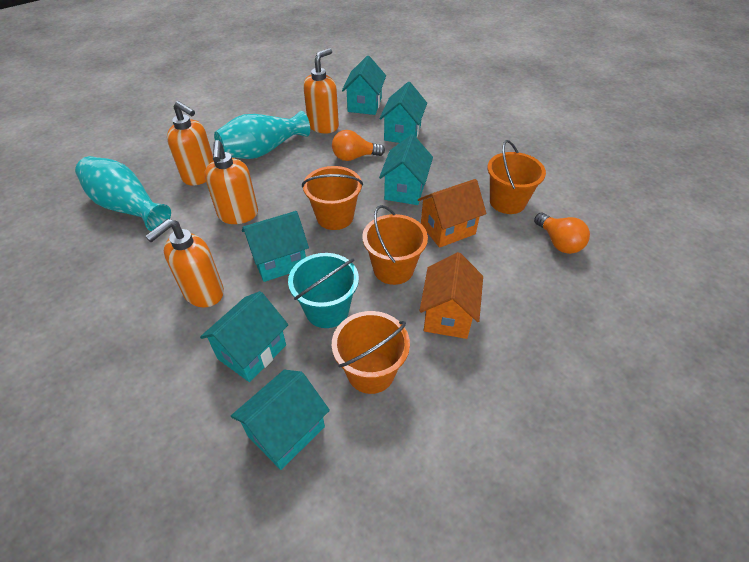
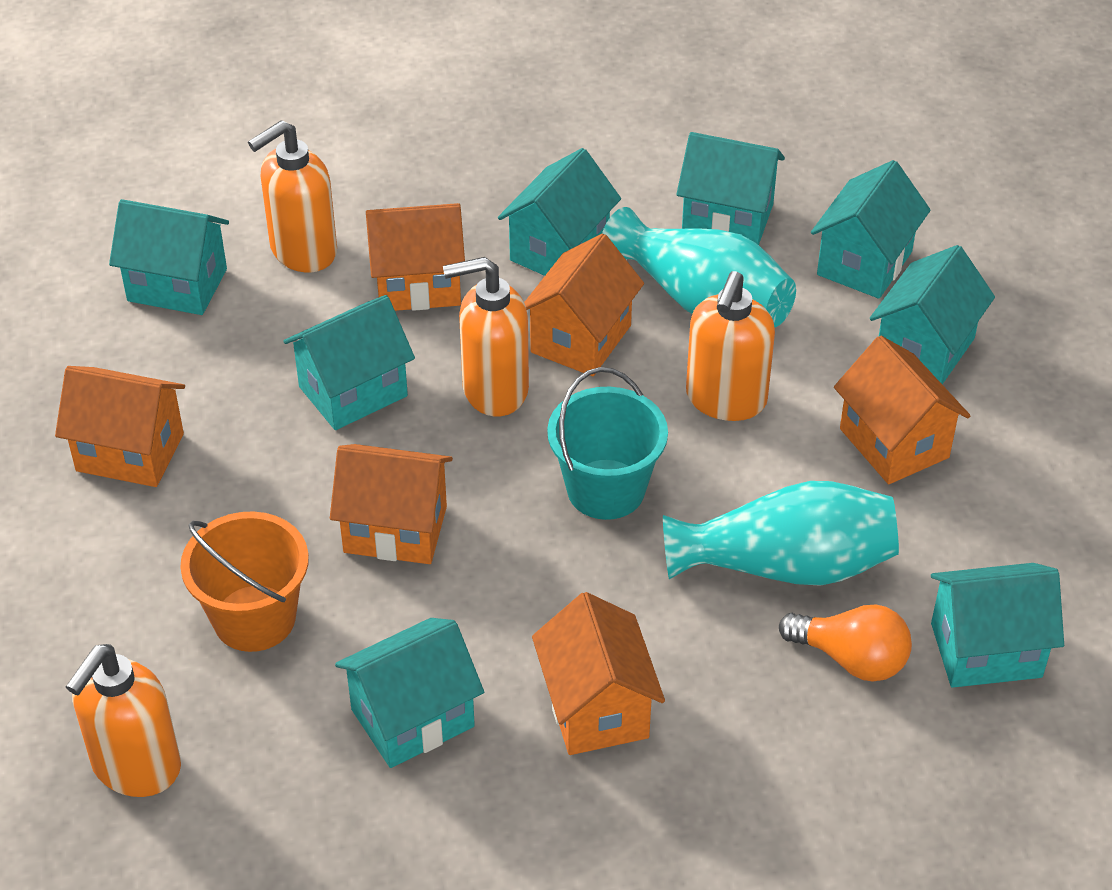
orange bucket: [302,166,363,230] [332,311,410,394] [362,205,428,285] [487,140,546,214] = 4 -> [180,511,309,652] = 1
orange house: [418,179,487,248] [419,252,483,339] = 2 -> [55,366,185,487] [330,444,453,564] [366,203,465,311] [524,233,644,376] [532,592,665,755] [834,336,971,484] = 6
orange light bulb: [332,130,385,161] [534,213,590,254] = 2 -> [779,605,912,682] = 1
turquoise house: [200,291,288,382] [231,370,330,470] [242,211,309,282] [342,55,386,115] [379,82,427,143] [379,134,433,205] = 6 -> [109,199,229,315] [283,295,415,430] [335,618,484,768] [498,148,621,276] [676,132,785,245] [811,160,931,299] [870,245,995,384] [931,563,1064,688] = 8

